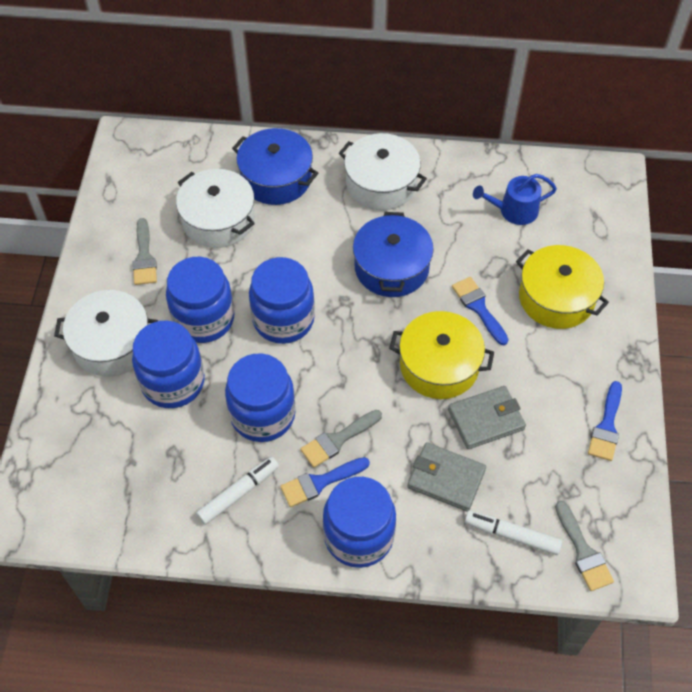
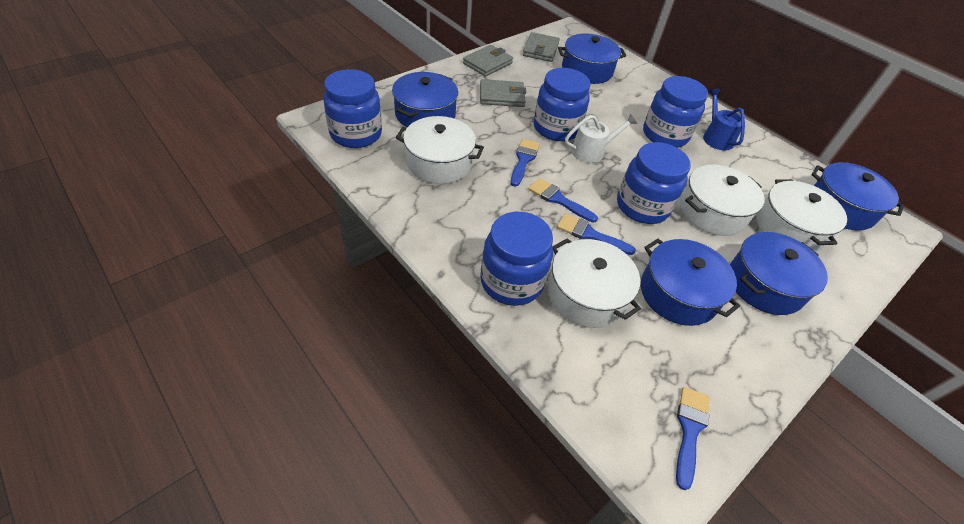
blue brush: [280,457,370,507] [452,277,509,345] [588,381,622,461] = 3 -> [510,139,540,187] [528,178,598,223] [557,213,636,255] [676,387,710,490] = 4
blue pot: [232,128,318,205] [353,212,434,297] = 2 -> [392,72,458,127] [558,33,626,84] [641,239,740,326] [730,232,828,315] [812,162,904,231] = 5
grey brush: [132,218,157,285] [301,410,382,467] [555,501,614,591] = 3 -> none = 0
grey wallet: [407,442,486,512] [448,386,526,449] = 2 -> [463,45,513,77] [480,79,526,107] [523,32,560,62] = 3
white marker: [196,457,279,525] [465,510,562,555] = 2 -> none = 0
white pot: [54,290,158,377] [176,169,255,248] [339,133,427,210] = 3 -> [396,116,484,184] [548,238,641,328] [680,165,765,236] [756,179,847,252] = 4
white watering can: none = 0 -> [565,114,637,163] = 1
yellow pot: [389,311,494,399] [516,245,609,329] = 2 -> none = 0

